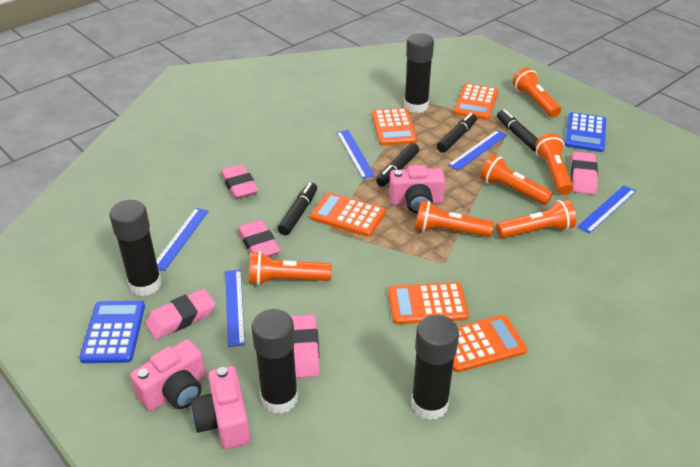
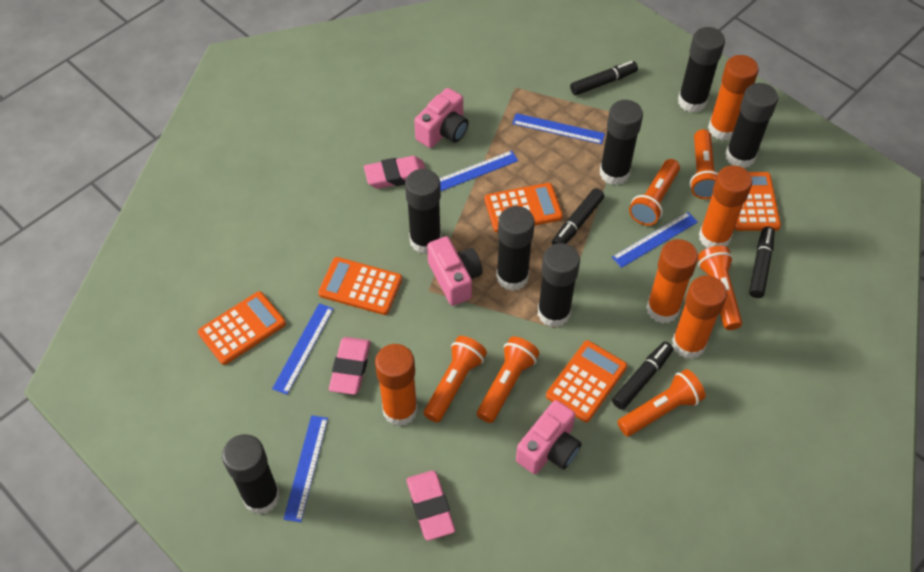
black glue stick: [109,200,162,296] [251,309,298,414] [404,33,434,113] [411,315,459,420] = 4 -> [222,434,280,514] [405,169,441,254] [496,206,535,291] [538,243,580,327] [600,100,643,185] [678,27,725,113] [725,83,778,169] = 7
blue calculator: [79,301,145,363] [565,112,606,152] = 2 -> none = 0
orange glue stick: none = 0 -> [375,344,418,426] [646,239,698,324] [672,275,727,359] [699,165,752,248] [708,55,759,141] = 5
pink eraser: [145,289,215,339] [221,164,258,199] [238,220,280,257] [290,314,320,378] [571,152,598,194] = 5 -> [329,337,371,395] [364,156,425,189] [407,470,455,541] = 3

